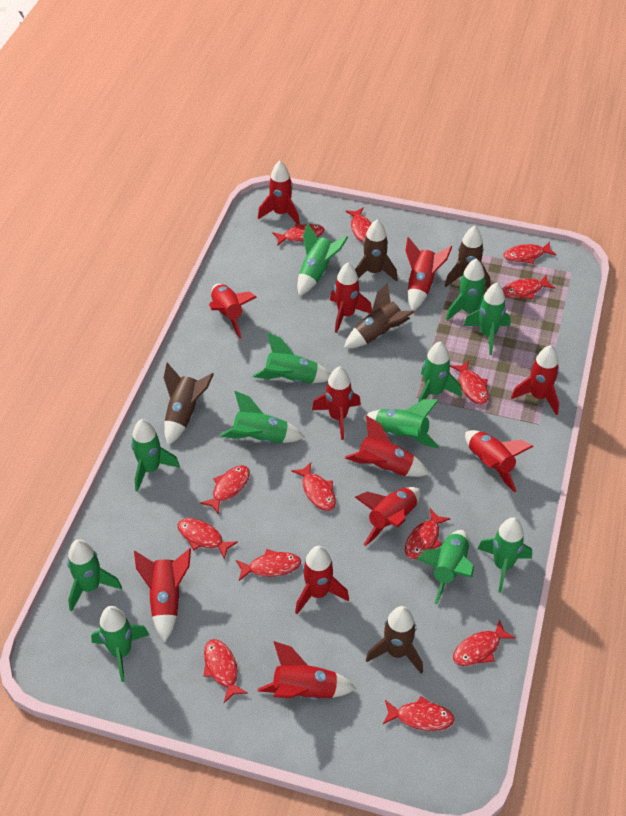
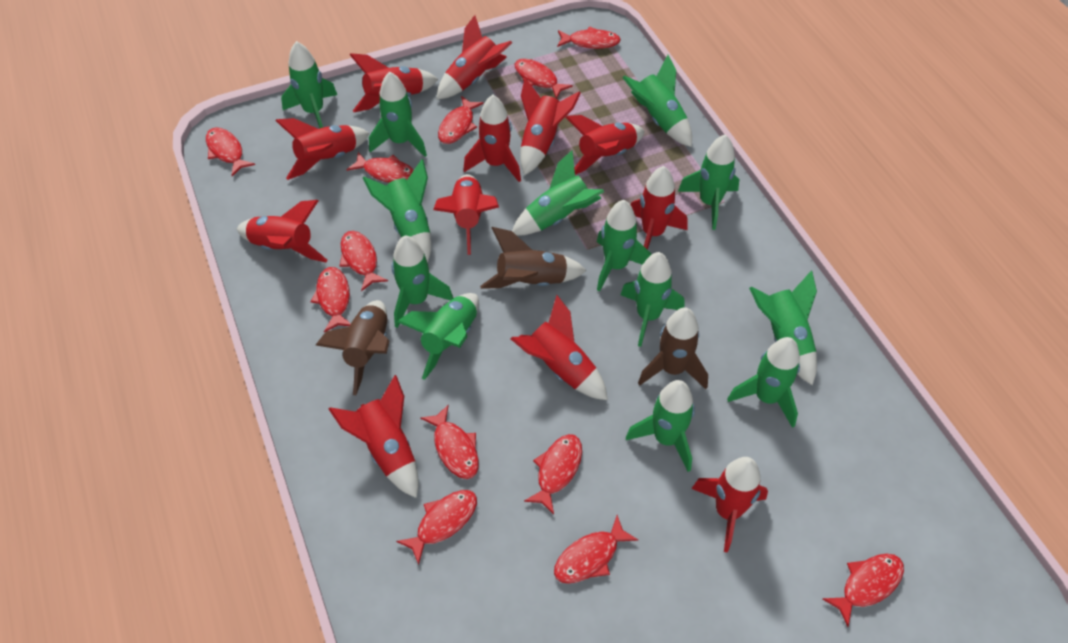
brown rocket: [164,363,214,445] [344,283,414,348] [355,220,398,282] [366,606,423,674] [445,226,490,288] = 5 -> [316,300,390,395] [480,227,586,289] [638,307,708,389] = 3
green rocket: [67,539,122,611] [91,606,149,682] [131,419,180,492] [220,391,305,443] [253,332,331,383] [297,223,348,296] [362,399,439,449] [417,530,474,604] [418,341,462,402] [446,258,485,320] [464,283,511,355] [478,517,532,593] = 12 -> [281,41,337,128] [363,159,431,263] [369,72,427,157] [392,235,453,328] [397,293,479,380] [512,150,604,235] [597,200,652,292] [621,252,685,347] [622,55,692,147] [626,380,695,472] [678,134,739,230] [727,337,800,428] [749,270,817,385] = 13
red fish: [178,518,238,559] [200,465,250,515] [203,639,248,703] [236,549,301,581] [272,224,324,246] [292,462,336,511] [345,208,372,242] [383,696,455,731] [405,508,451,559] [450,361,489,404] [453,619,516,666] [503,275,555,299] [504,242,557,264] = 13 -> [206,128,255,176] [310,267,351,332] [340,231,388,291] [347,152,414,183] [396,490,477,565] [420,405,479,479] [438,96,484,144] [515,59,573,99] [524,434,582,514] [554,515,638,584] [557,26,621,49] [823,553,904,627] = 12

